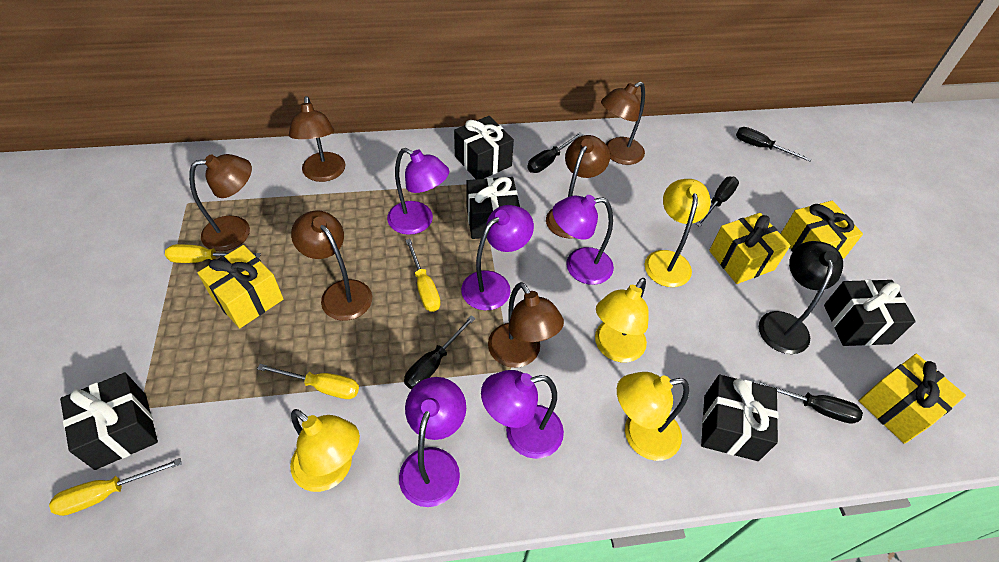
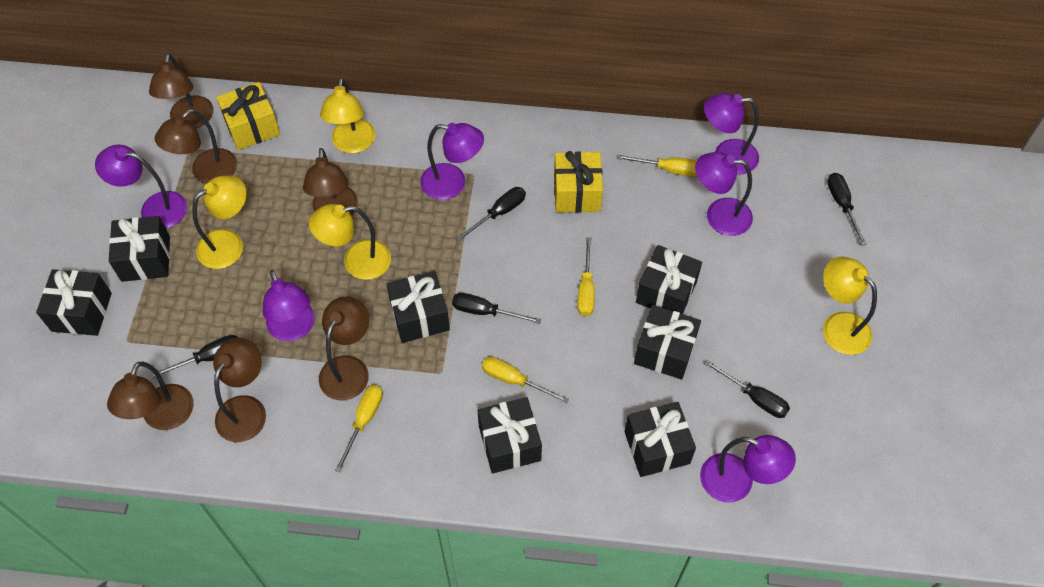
black gift: [60,373,158,470] [454,116,514,179] [466,177,520,239] [701,375,778,461] [824,280,916,346] = 5 -> [36,269,112,336] [109,216,170,282] [386,271,450,343] [477,397,542,474] [624,402,696,477] [634,305,701,380] [636,245,702,314] = 7
black lamp: [759,241,843,354] = 1 -> none = 0
purple lamp: [387,148,449,235] [399,377,466,507] [461,205,534,310] [481,370,564,459] [552,195,614,285] = 5 -> [95,145,187,228] [263,270,315,341] [420,123,484,200] [695,152,753,236] [700,435,796,502] [704,93,759,175] = 6
yellow gift: [197,245,284,328] [709,213,791,284] [781,201,863,259] [859,354,966,444] = 4 -> [216,82,280,150] [554,151,603,213] = 2

